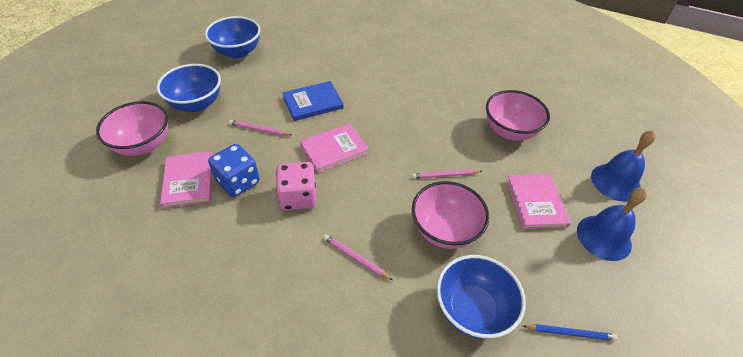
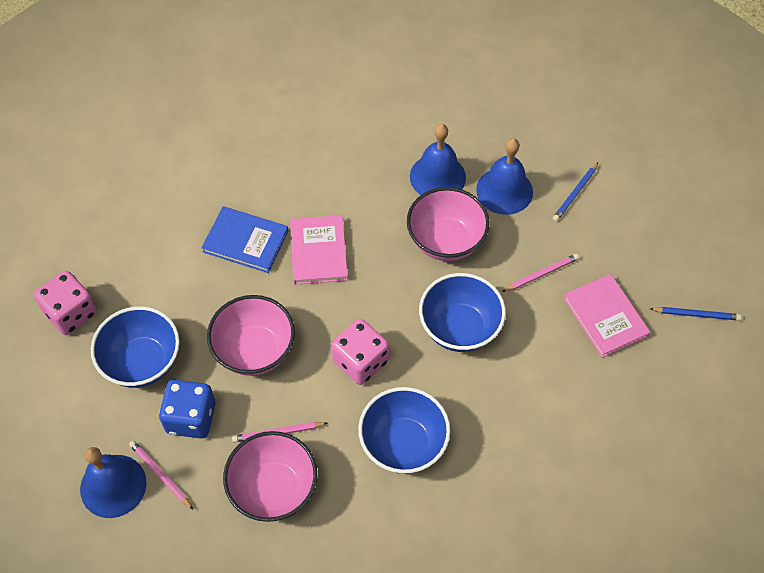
blue bell: [577,188,647,261] [591,130,656,202] = 2 -> [80,447,146,518] [410,124,466,195] [476,138,533,215] = 3
blue pencil: [523,324,618,341] = 1 -> [553,163,598,221] [650,307,742,321] = 2
pink book: [160,152,213,208] [300,123,369,173] [506,174,571,229] = 3 -> [290,215,348,285] [563,274,650,358] = 2
pink dice: [276,162,316,211] = 1 -> [34,271,97,335] [331,319,389,385] = 2

